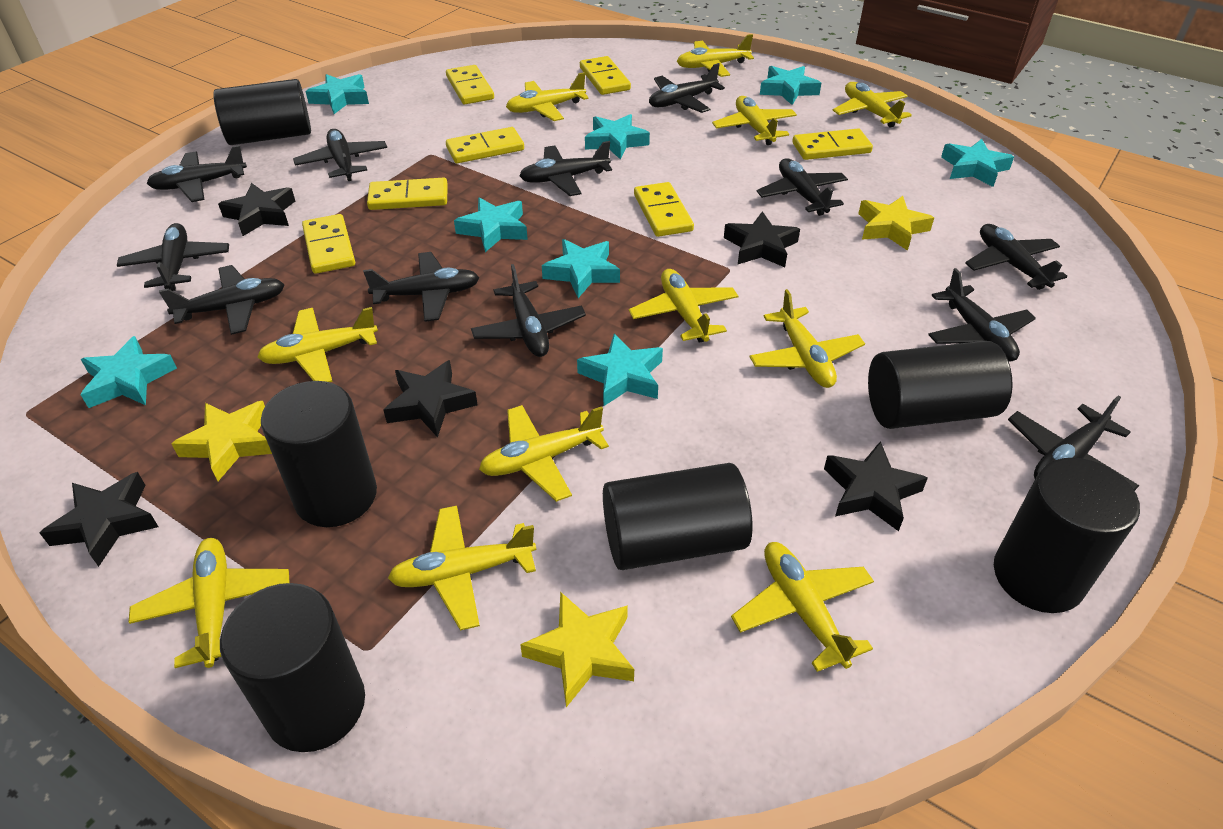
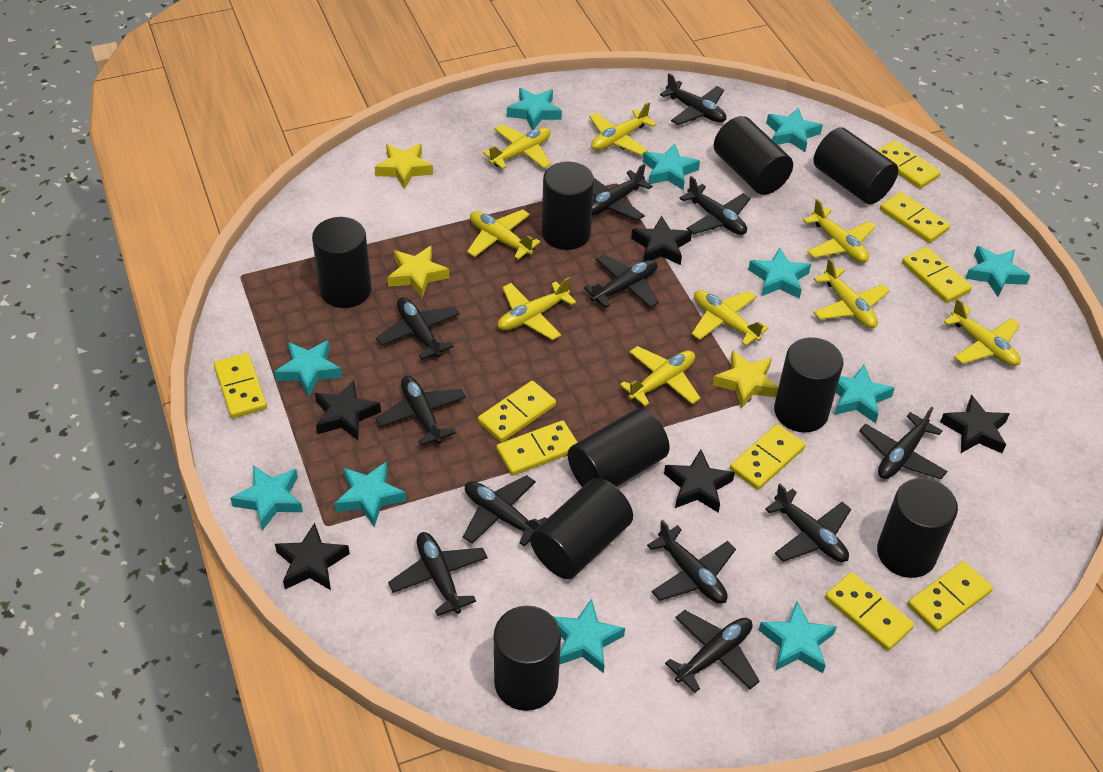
black cylinder: [213,79,311,145] [220,583,365,752] [261,381,377,527] [603,463,753,570] [868,341,1013,429] [994,458,1140,613] = 6 -> [312,217,371,308] [494,606,561,711] [530,478,633,579] [542,161,594,250] [568,408,670,487] [714,116,793,195] [774,337,843,433] [813,127,899,204] [877,478,958,578] = 9
turquoise star: [80,336,177,408] [305,74,369,114] [454,197,528,252] [542,239,620,298] [577,334,663,407] [585,114,650,159] [760,66,821,105] [941,139,1014,187] = 8 -> [230,466,303,530] [274,340,342,397] [334,461,406,527] [507,88,562,130] [553,599,625,673] [643,144,700,190] [748,247,811,298] [759,601,837,673] [766,108,823,152] [835,364,895,423] [965,246,1031,297] = 11
yellow domino: [302,214,355,274] [367,178,448,210] [446,65,494,104] [446,127,524,163] [580,56,631,95] [634,182,694,237] [792,128,873,160] = 7 -> [214,353,267,418] [478,381,556,442] [496,420,577,476] [730,424,805,490] [825,572,914,651] [877,140,941,189] [880,192,950,243] [902,247,972,303] [908,561,993,632] = 9
yellow plane: [128,538,290,668] [257,307,378,382] [388,506,536,631] [479,405,609,502] [506,72,589,121] [629,269,738,343] [677,34,754,77] [712,96,797,145] [731,542,874,672] [749,289,865,388] [833,82,912,128] = 11 -> [467,209,541,260] [483,124,551,169] [498,277,576,340] [589,102,657,155] [620,346,700,406] [692,290,769,346] [803,199,876,263] [813,258,889,328] [943,298,1021,366] = 9

